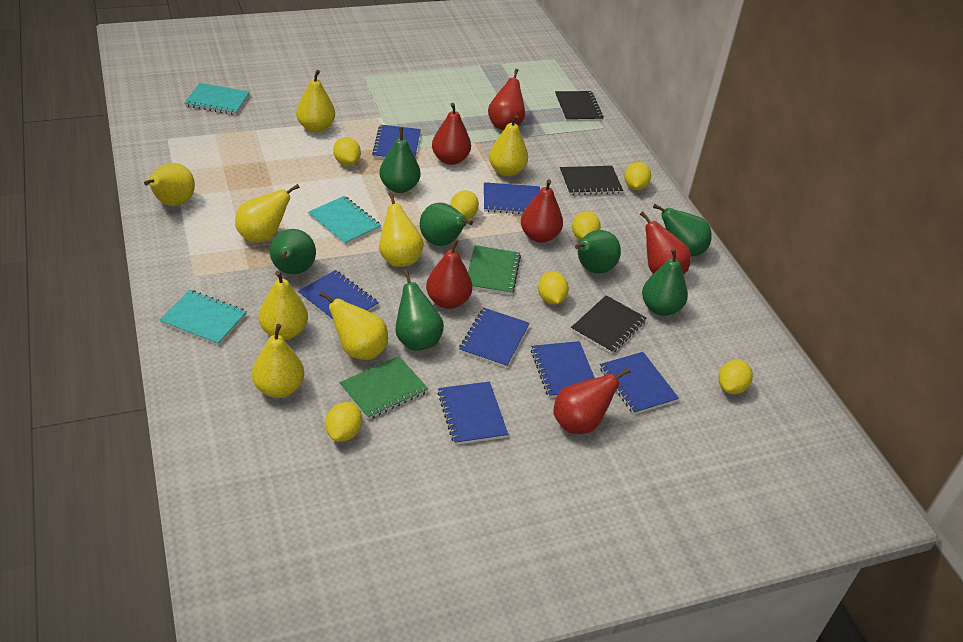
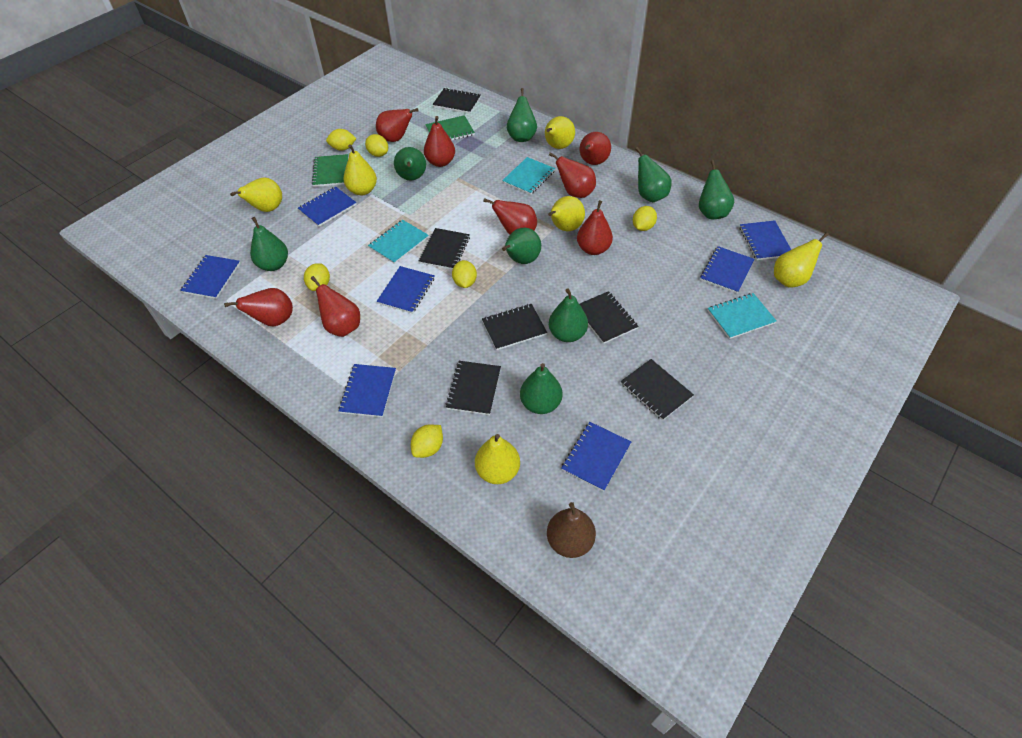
black notebook: [555,91,604,122] [560,166,623,195] [571,295,646,354] = 3 -> [419,228,470,270] [433,88,481,114] [446,361,501,415] [482,304,547,350] [580,291,639,344] [621,359,694,421] = 6
brown pear: none = 0 -> [547,502,596,558] = 1
green pear: [270,229,316,274] [379,127,420,193] [395,269,444,351] [420,203,473,246] [575,230,621,274] [642,248,688,316] [653,204,712,256] = 7 -> [250,217,288,271] [394,147,426,181] [502,228,541,264] [507,88,537,142] [520,363,562,414] [549,289,588,342] [635,147,672,202] [699,160,734,219] = 8
red pear: [426,239,472,309] [432,103,471,165] [488,69,525,130] [521,179,563,243] [554,368,631,434] [640,211,691,274] = 6 -> [224,288,293,327] [311,276,360,337] [376,108,419,142] [424,116,455,167] [483,198,537,235] [549,152,596,198] [577,200,613,255] [580,132,611,165] = 8
yellow lemon: [326,402,362,442] [333,137,361,166] [450,190,479,220] [538,271,569,305] [572,211,601,240] [624,162,651,190] [718,359,753,394] = 7 -> [304,263,330,291] [326,129,357,151] [365,134,388,157] [411,425,443,458] [452,260,477,288] [633,206,657,231] = 6
yellow pear: [144,163,195,206] [235,184,300,243] [252,324,304,398] [259,271,308,340] [296,70,335,133] [319,291,388,360] [379,192,424,267] [489,115,528,176] = 8 -> [230,178,282,212] [343,144,377,195] [475,434,520,484] [545,116,575,149] [548,196,585,231] [774,232,829,288] = 6

